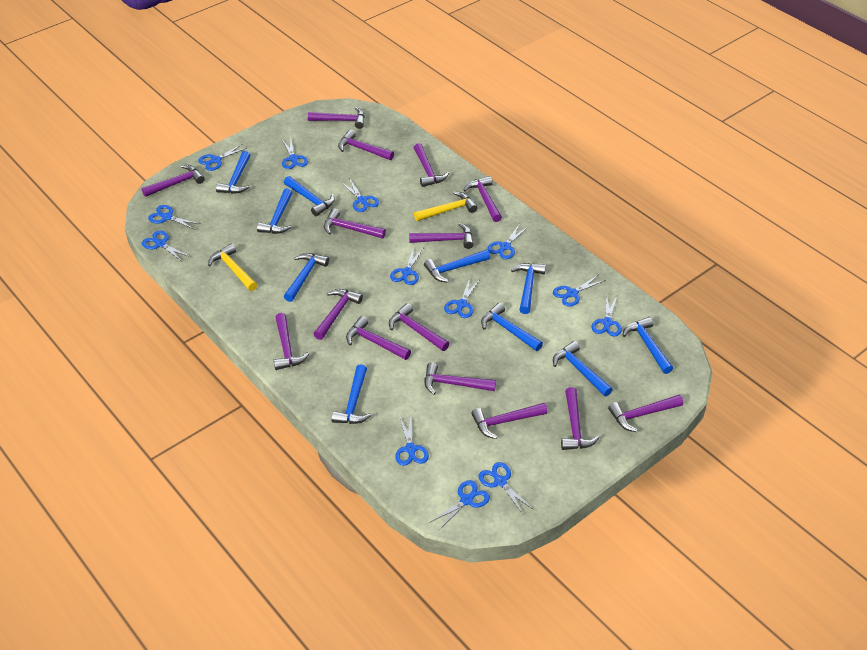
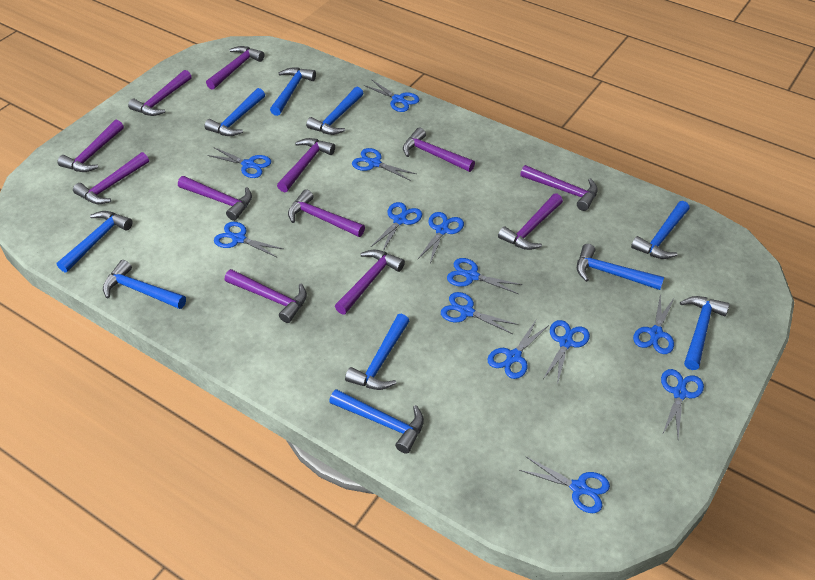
purple hammer: [141,165,205,197] [274,313,309,370] [308,107,365,129] [314,289,363,340] [324,209,386,238] [338,130,394,160] [346,316,411,360] [389,303,449,351] [409,223,474,249] [414,143,449,187] [425,362,496,395] [464,176,502,222] [471,403,548,439] [561,387,600,450] [608,395,683,432] = 15 -> [58,120,124,172] [73,152,149,204] [128,70,192,116] [178,176,252,221] [206,46,264,90] [225,269,307,323] [277,138,335,192] [288,189,365,237] [335,250,405,314] [403,128,475,172] [498,193,563,250] [520,165,598,211] = 12
yellow hammer: [208,244,257,291] [414,191,477,221] = 2 -> none = 0

